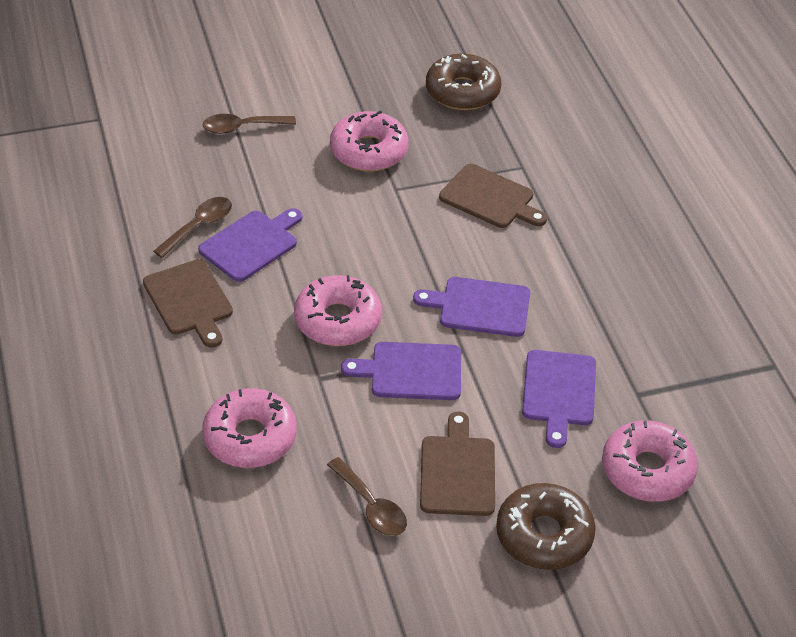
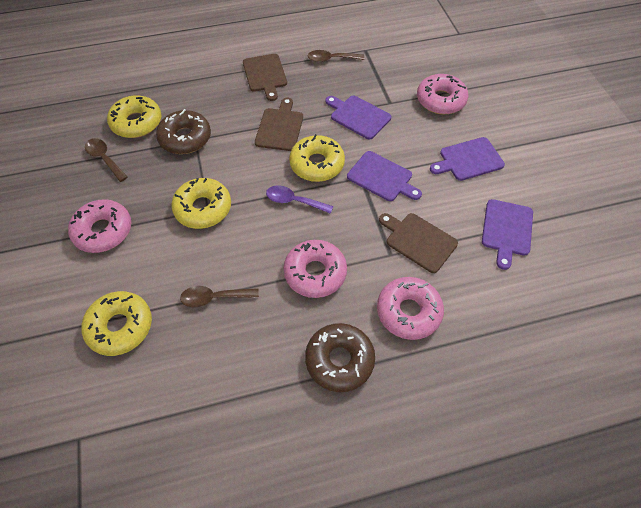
purple spoon: none = 0 -> [266,185,333,214] = 1
yellow donut: none = 0 -> [82,291,152,356] [107,95,161,138] [171,178,231,229] [289,134,345,182] = 4

